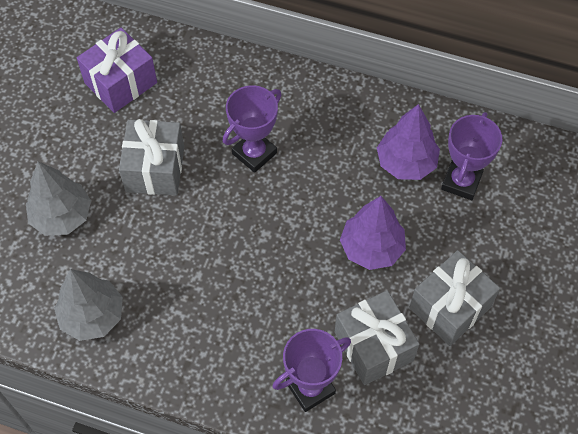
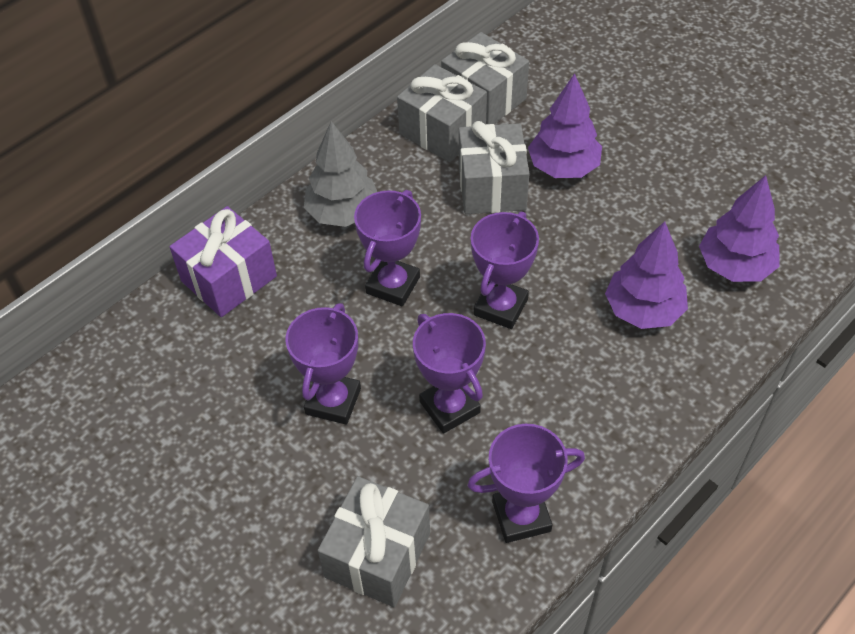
grey gift: [119,119,184,196] [335,290,419,385] [409,250,500,346] = 3 -> [318,476,430,607] [397,64,487,162] [441,32,529,124] [459,121,530,214] = 4
grey tree: [26,161,91,236] [54,269,123,341] = 2 -> [304,121,377,227] = 1
purple tree: [340,196,406,270] [377,104,440,180] = 2 -> [528,73,602,178] [605,221,688,329] [699,175,780,282] = 3
purple trophy: [223,85,281,173] [272,329,351,412] [441,112,502,200] = 3 -> [285,303,361,425] [354,190,421,306] [413,313,486,433] [467,424,585,543] [471,211,539,329] = 5

